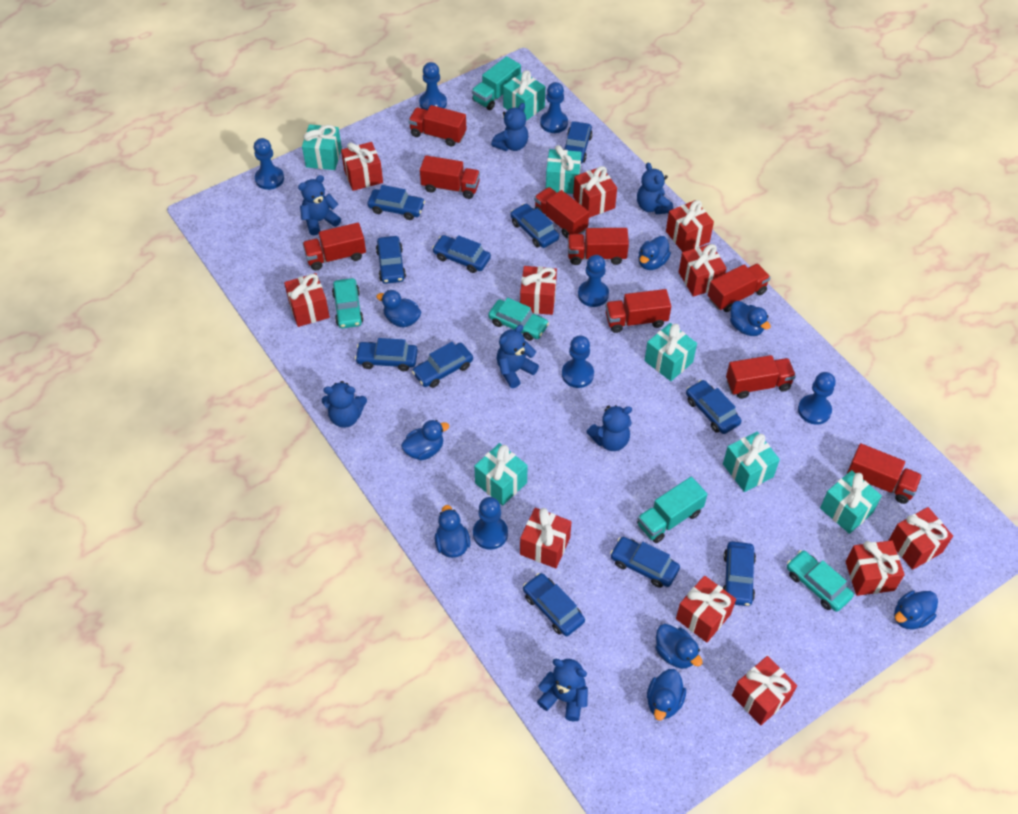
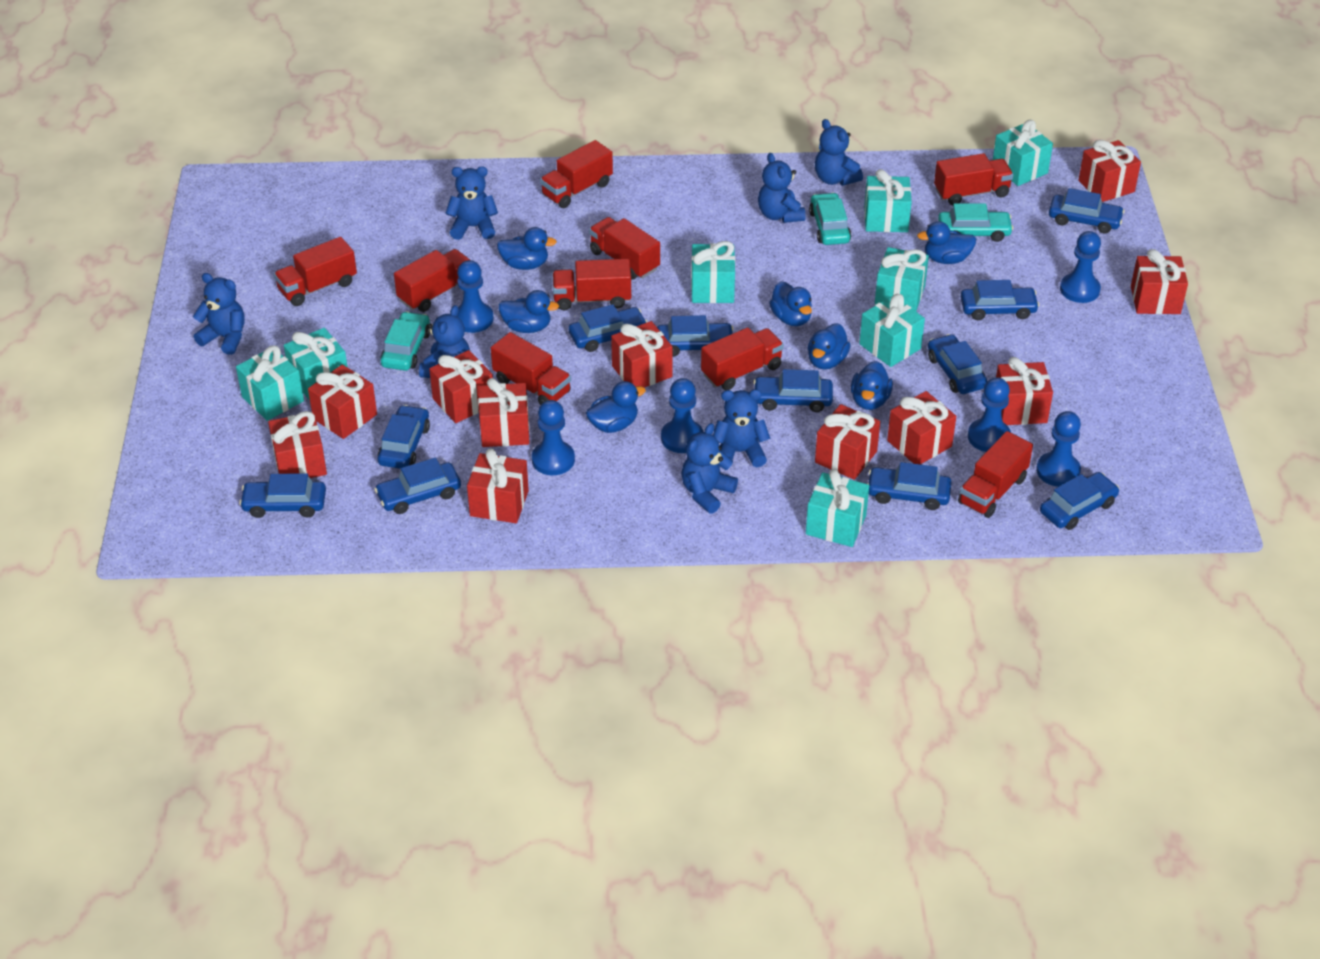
blue duck: [376,290,421,327] [401,420,449,461] [435,505,470,558] [638,236,671,270] [647,669,686,720] [655,624,702,669] [730,301,771,336] [894,591,938,629] = 8 -> [497,227,557,270] [498,290,559,333] [586,381,646,433] [769,282,812,326] [808,323,851,370] [851,361,893,410] [917,221,976,264] = 7
blue pawn: [254,138,284,190] [419,62,447,110] [473,497,508,550] [540,82,568,133] [562,335,594,388] [578,255,609,307] [798,372,836,424] = 7 -> [457,260,494,333] [532,400,575,475] [661,378,703,453] [968,377,1011,452] [1036,411,1081,487] [1060,231,1101,303] = 6
turquoise gift: [302,124,342,170] [474,443,528,506] [503,70,545,121] [546,145,582,194] [644,323,697,381] [723,431,780,492] [820,470,882,534] = 7 -> [236,345,304,421] [284,328,348,400] [691,241,735,303] [806,469,869,547] [859,294,925,367] [864,169,912,232] [875,247,929,311] [993,120,1053,186] = 8
turquoise truck: [472,56,521,110] [637,477,707,543] = 2 -> none = 0

